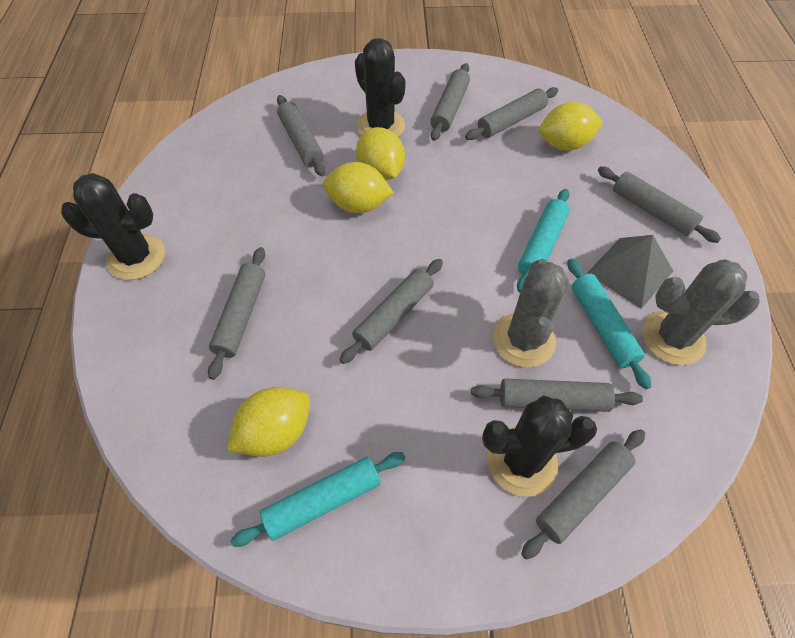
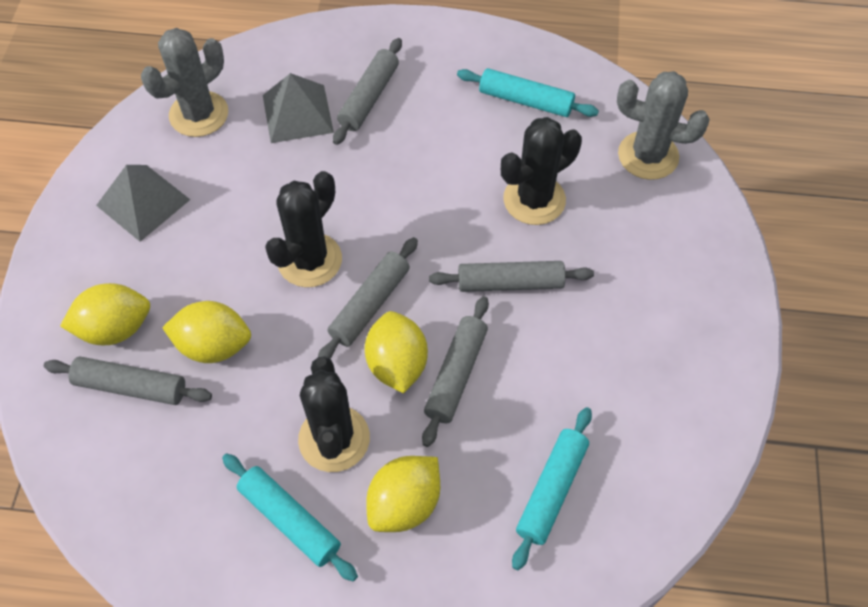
grey pyramid: [587,235,673,309] = 1 -> [96,165,190,242] [263,73,334,143] = 2
grey rolling pin: [208,247,265,380] [277,95,325,176] [340,259,443,364] [431,63,470,141] [465,87,558,140] [471,379,643,412] [521,429,645,560] [598,166,721,243] = 8 -> [44,356,212,405] [318,237,418,359] [333,38,402,145] [422,296,489,447] [429,261,594,292] = 5

